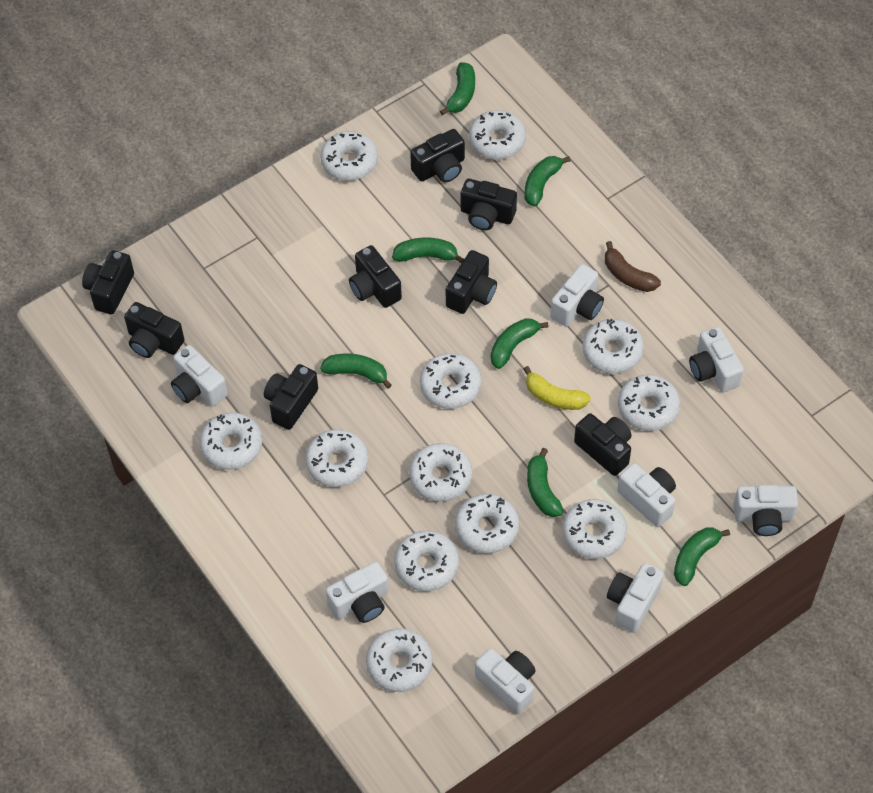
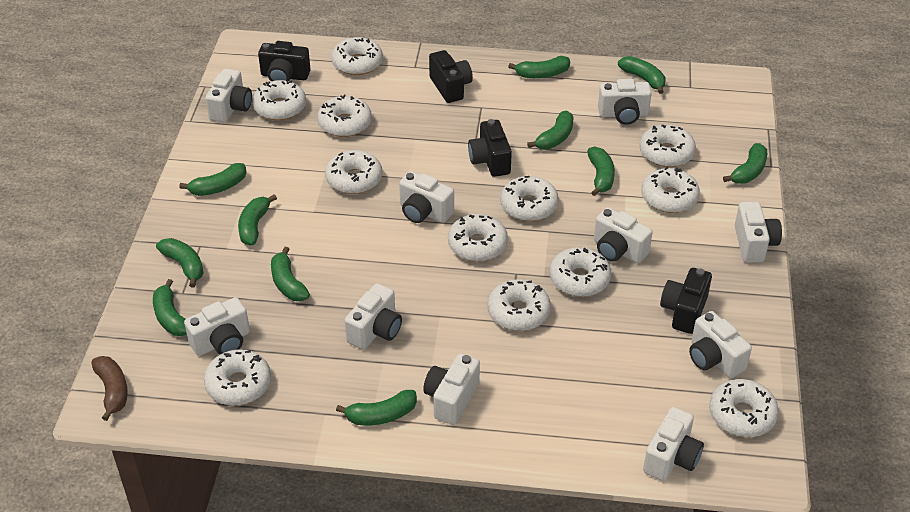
black camera: [82,250,134,315] [124,302,185,358] [264,364,318,430] [349,245,402,308] [410,129,465,182] [446,250,497,314] [460,179,517,230] [574,413,632,476] = 8 -> [258,41,311,81] [429,50,473,103] [468,119,512,177] [660,268,712,334] = 4
green banana: [320,354,392,389] [392,237,464,264] [440,62,475,116] [491,318,548,369] [524,156,571,207] [527,448,564,517] [674,528,730,586] = 7 -> [153,279,187,336] [156,238,204,287] [179,163,247,196] [238,194,277,245] [271,247,310,301] [336,390,417,426] [508,56,570,78] [527,111,574,149] [587,146,615,196] [618,56,666,94] [723,143,767,184] = 11
white camera: [171,345,228,407] [326,562,389,623] [475,648,535,715] [550,264,604,327] [607,563,664,633] [617,463,676,527] [689,327,744,393] [734,485,798,536] = 8 -> [184,297,250,356] [206,69,252,122] [345,283,402,350] [399,171,454,223] [423,353,480,425] [594,207,653,263] [598,79,652,125] [643,407,704,481] [689,311,752,378] [735,202,782,263] = 10
yellow banana: [523,366,591,410] = 1 -> none = 0

